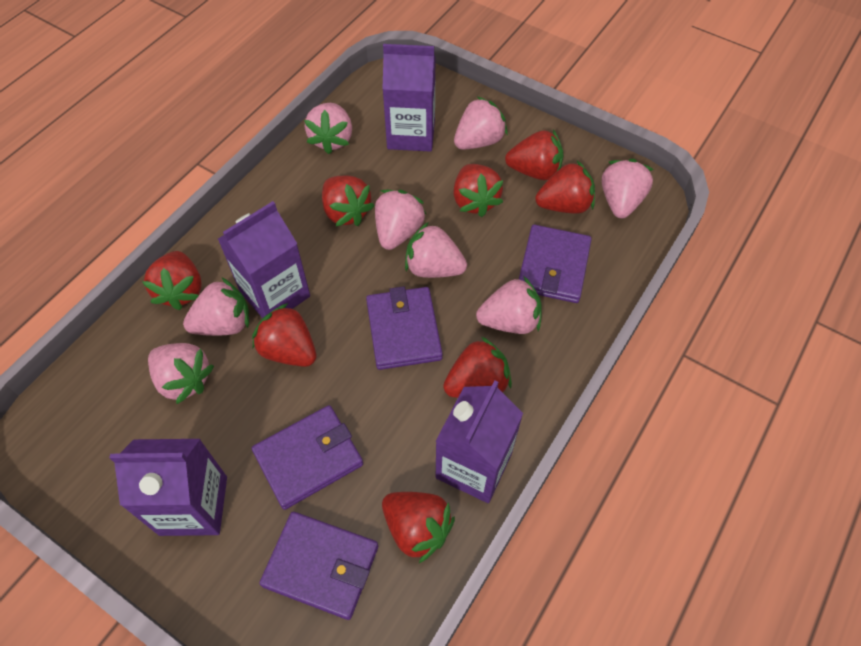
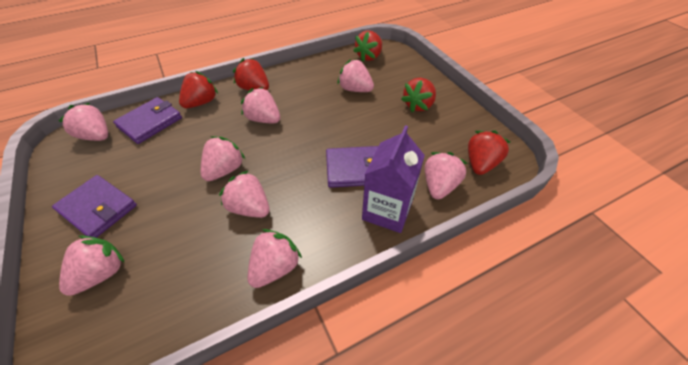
purple carton: [109,439,227,536] [218,201,310,318] [383,44,436,152] [436,380,523,503] = 4 -> [362,125,425,233] = 1
purple wallet: [252,405,363,510] [259,512,378,620] [366,286,443,370] [519,225,592,303] = 4 -> [52,175,137,238] [113,97,182,144] [326,146,379,188] = 3
red strawberry: [143,251,202,310] [252,303,317,367] [322,176,375,226] [382,492,455,563] [443,336,512,398] [453,164,503,217] [505,130,564,180] [535,161,595,214] = 8 -> [179,71,218,108] [233,58,269,90] [353,30,382,61] [401,78,436,112] [468,131,510,175] = 5

